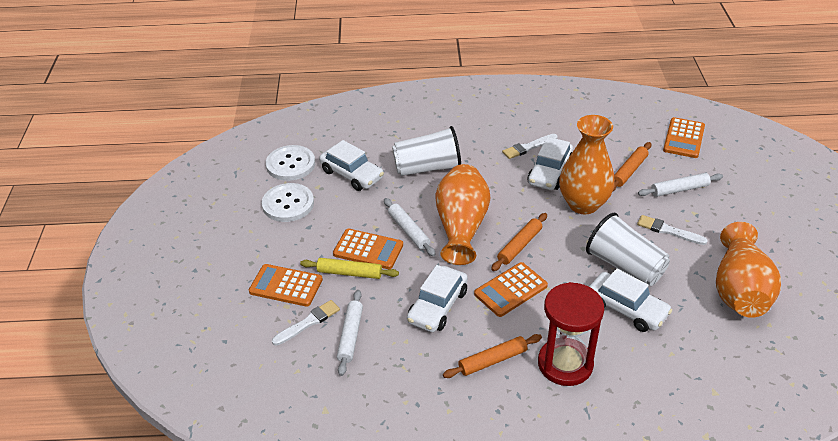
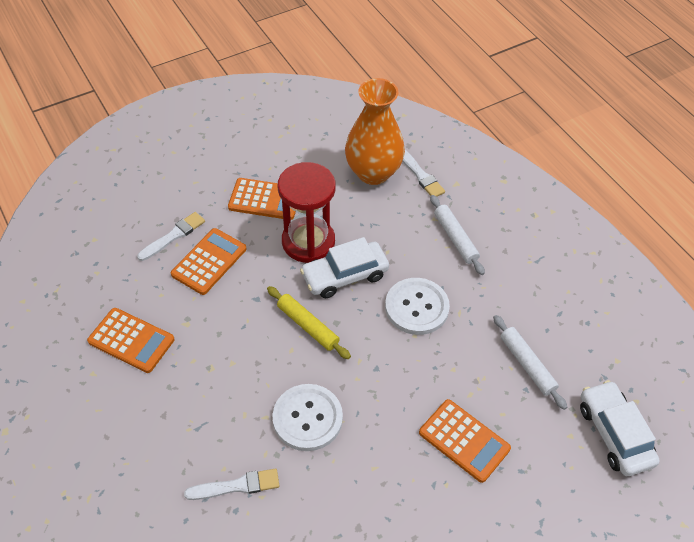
orange rolling pin: [443,334,542,378] [491,213,547,271] [613,142,651,191] = 3 -> none = 0
orange vase: [435,164,490,265] [559,115,615,214] [716,222,781,318] = 3 -> [345,78,405,185] = 1
white car: [319,140,384,191] [407,265,468,332] [527,137,573,190] [589,268,672,332] = 4 -> [300,237,389,298] [580,380,660,476] = 2
white cup: [392,126,461,176] [586,213,670,286] = 2 -> none = 0
white rolling pin: [337,290,363,376] [384,198,436,256] [638,173,723,197] = 3 -> [430,195,485,275] [493,315,567,410] = 2

